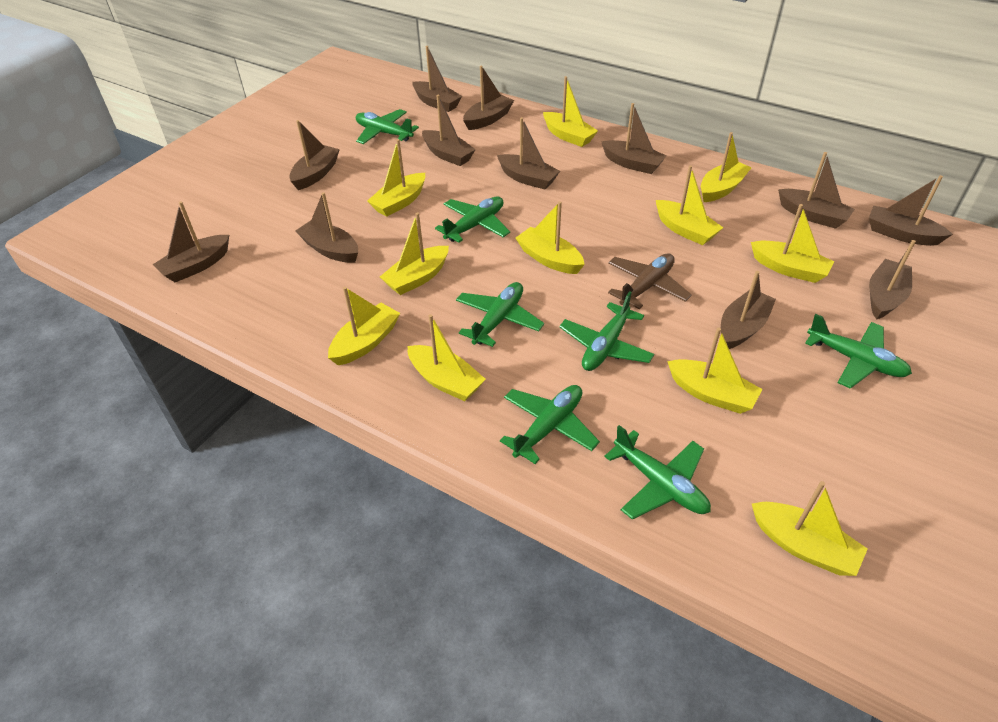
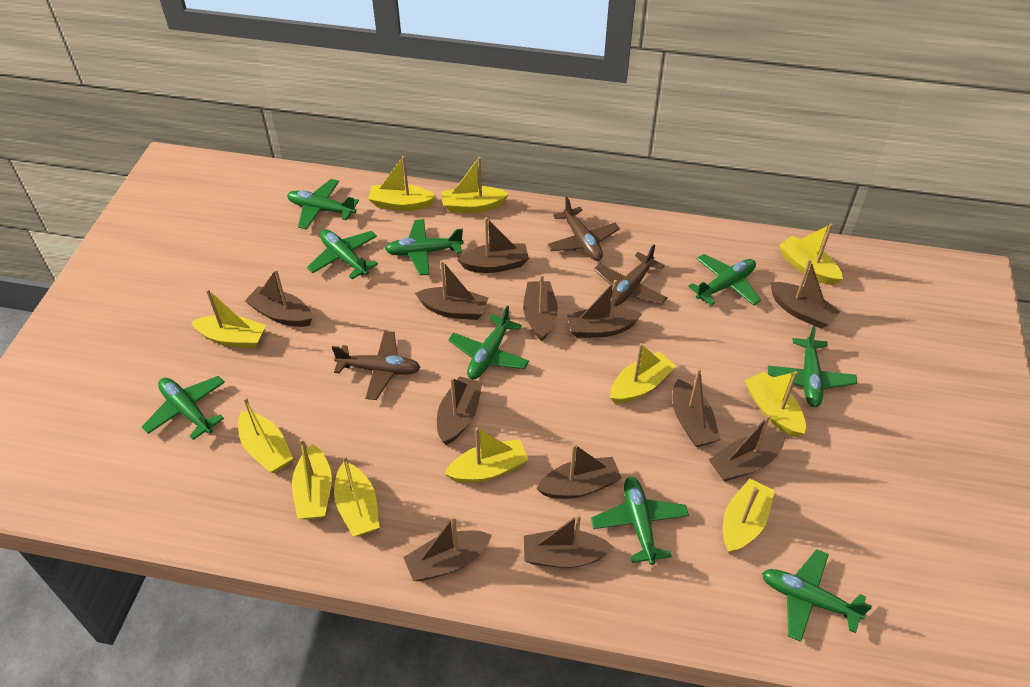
brown plane: [608,253,692,309] = 1 -> [332,331,421,400] [547,197,620,261] [594,245,668,306] = 3
green plane: [356,109,419,144] [435,196,510,243] [456,282,544,347] [500,385,600,464] [559,291,654,371] [604,425,711,520] [805,314,912,389] = 7 -> [142,376,225,440] [287,179,359,230] [307,229,378,279] [385,219,464,275] [448,306,529,379] [591,477,689,565] [688,254,761,305] [762,549,872,642] [768,326,857,407] = 9

